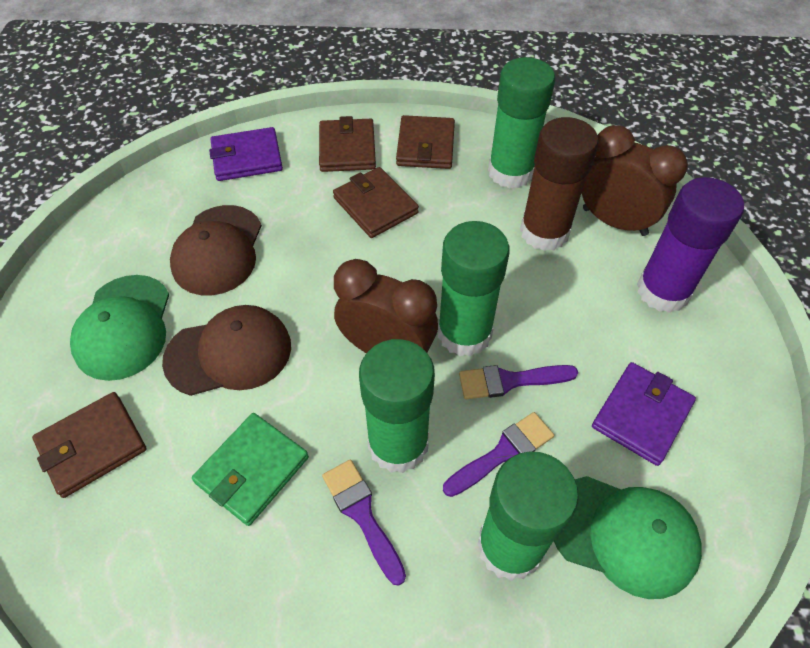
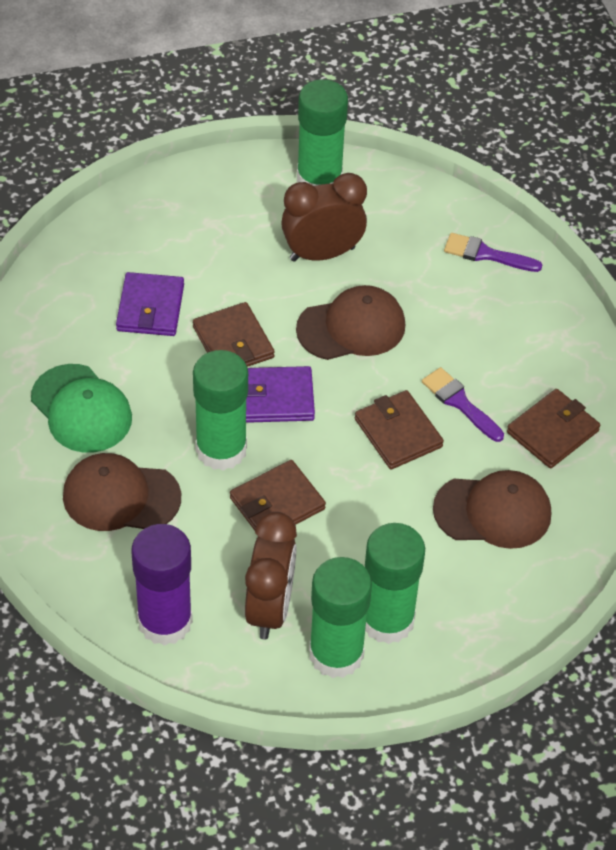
brown cap: [162,305,291,396] [170,205,262,296] = 2 -> [63,453,181,531] [296,285,405,360] [433,470,551,549] = 3
brown glue stick: [520,117,599,251] = 1 -> none = 0
green cap: [70,275,170,381] [554,476,702,599] = 2 -> [31,364,132,453] = 1
green wallet: [192,413,309,526] = 1 -> none = 0
purple brush: [322,459,406,586] [443,412,554,497] [459,365,578,399] = 3 -> [422,367,504,442] [444,233,542,272] = 2

